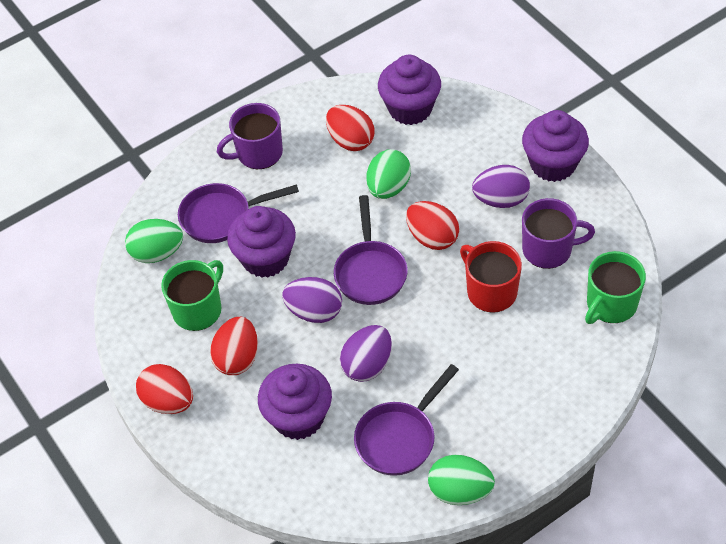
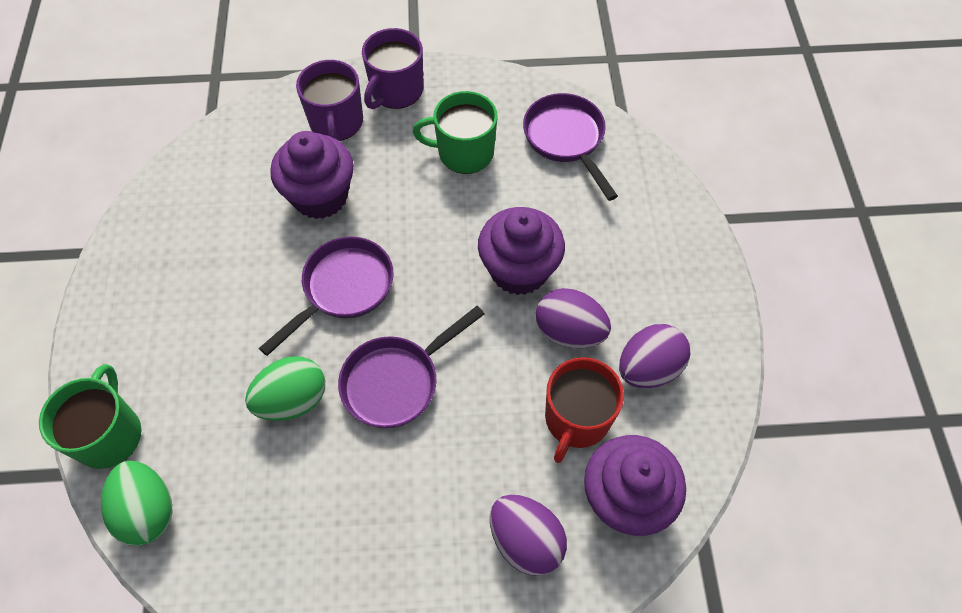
green egg: [125,219,183,263] [366,149,411,199] [428,455,495,505] = 3 -> [101,461,173,546] [245,356,325,421] = 2
purple cupcake: [227,206,296,278] [258,364,332,440] [378,55,441,125] [522,110,589,182] = 4 -> [270,131,354,219] [478,207,565,295] [584,435,686,536] = 3
red egg: [136,364,193,414] [210,317,258,375] [326,105,375,151] [406,201,459,250] = 4 -> none = 0

